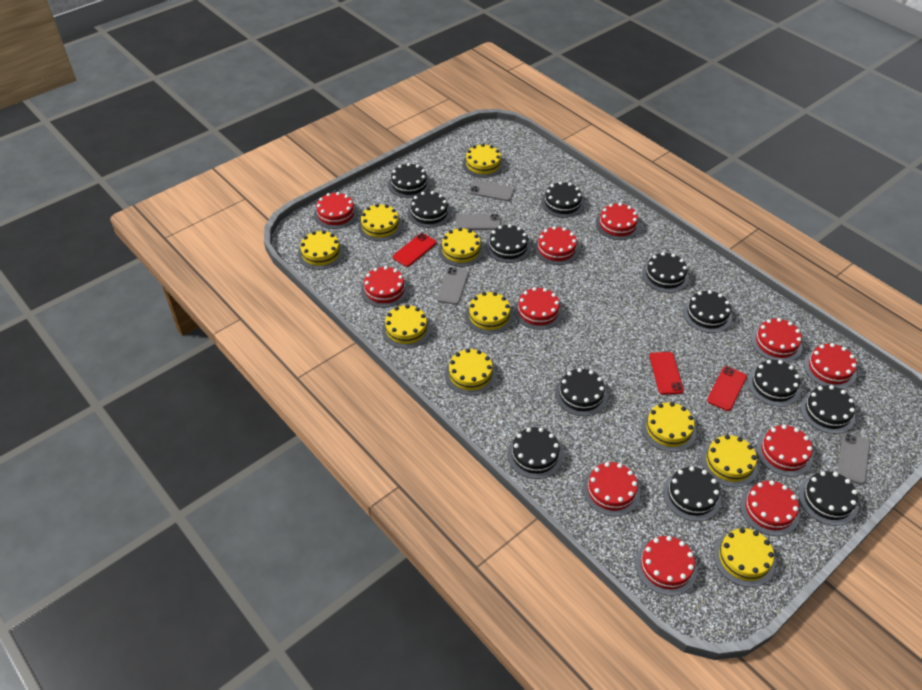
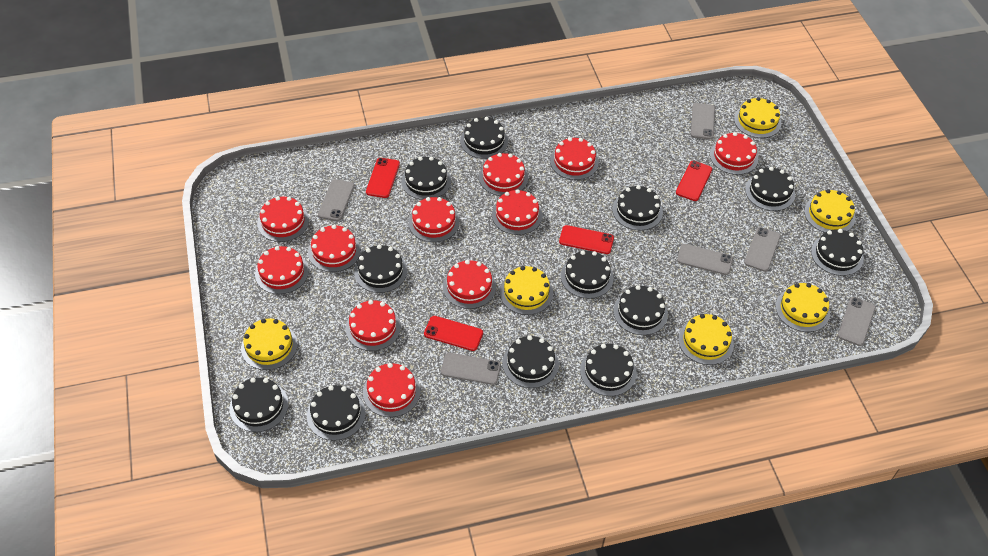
grey phone: [437,267,469,305] [456,214,501,230] [469,180,514,201] [837,433,870,485] = 4 -> [318,179,354,221] [441,353,501,385] [677,244,733,275] [691,103,715,140] [744,227,781,272] [838,297,876,346] = 6
red phone: [393,233,437,267] [650,352,684,395] [707,366,747,411] = 3 -> [366,158,400,198] [424,316,483,351] [559,225,614,254] [676,161,712,201] = 4
yellow cake: [298,230,344,270] [358,204,402,241] [382,304,431,349] [438,228,484,267] [445,349,496,395] [463,144,504,178] [465,292,514,335] [641,402,696,452] [701,435,758,487] [713,528,775,587] = 10 -> [241,319,298,370] [500,266,553,315] [678,314,734,365] [734,97,781,138] [776,283,830,332] [804,189,855,233] = 6

